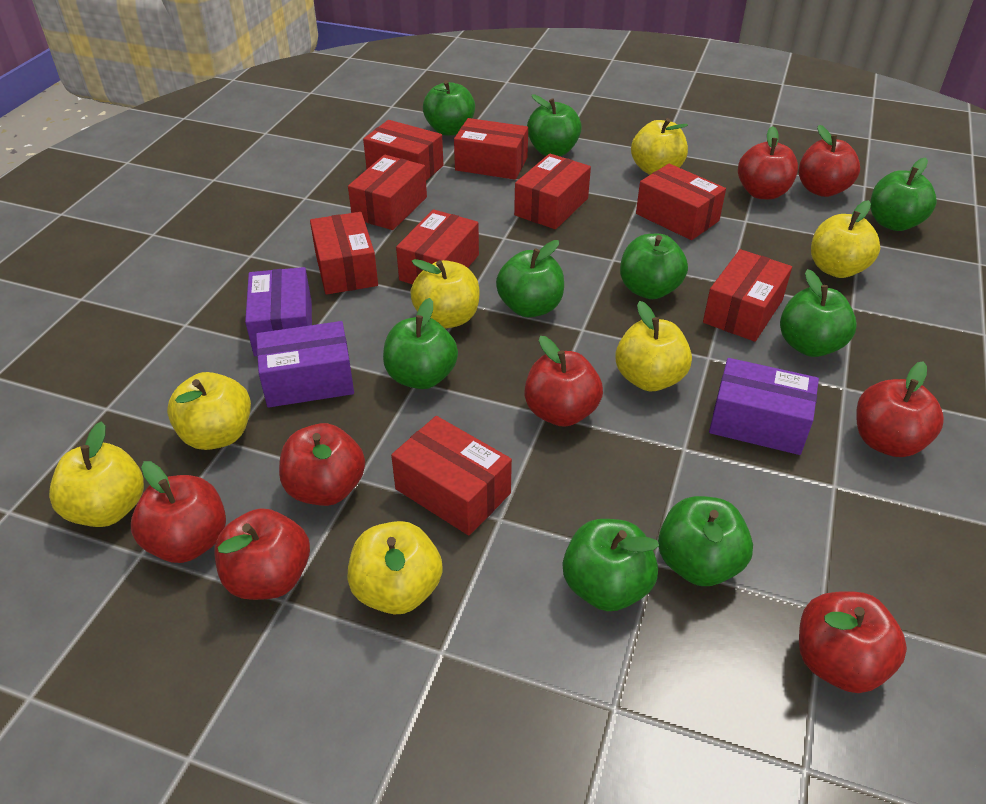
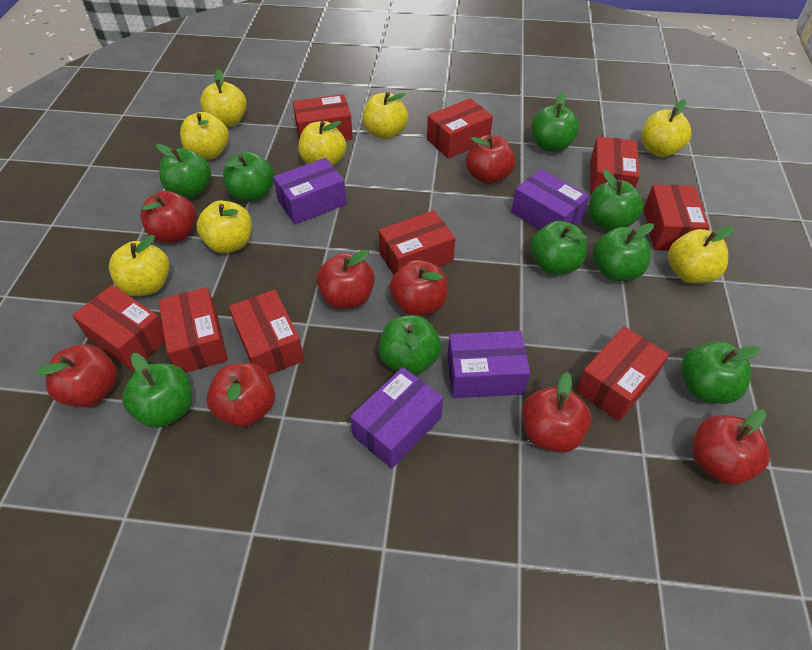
purple box: [245,267,312,356] [256,321,354,408] [709,358,819,455] = 3 -> [273,158,347,225] [350,367,443,469] [448,331,530,398] [511,169,589,230] = 4
yellow apple: [49,421,144,527] [167,372,251,450] [347,521,443,614] [410,259,480,329] [615,301,692,391] [631,118,688,175] [811,200,880,278] = 7 -> [109,235,170,296] [180,112,229,160] [196,200,252,253] [200,69,247,127] [298,121,346,166] [363,92,408,140] [641,99,692,157] [668,226,734,283] = 8

